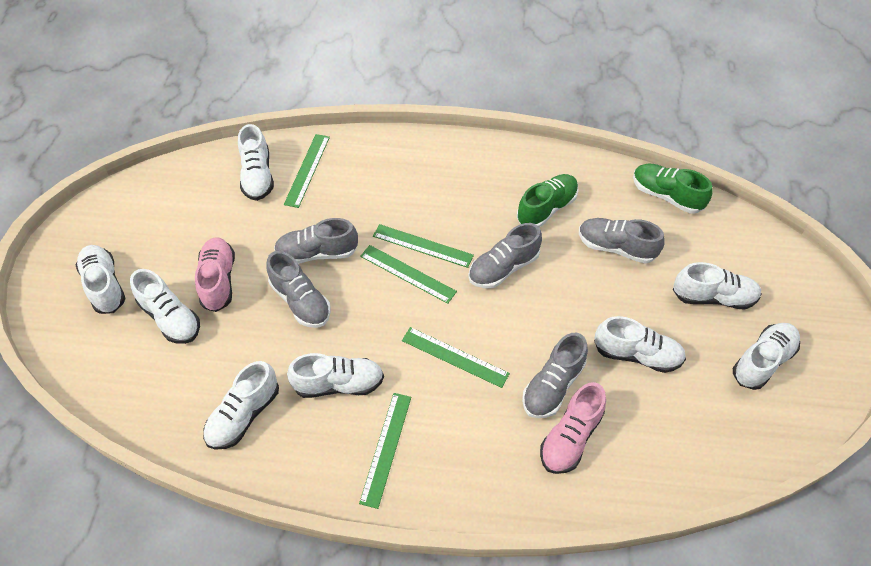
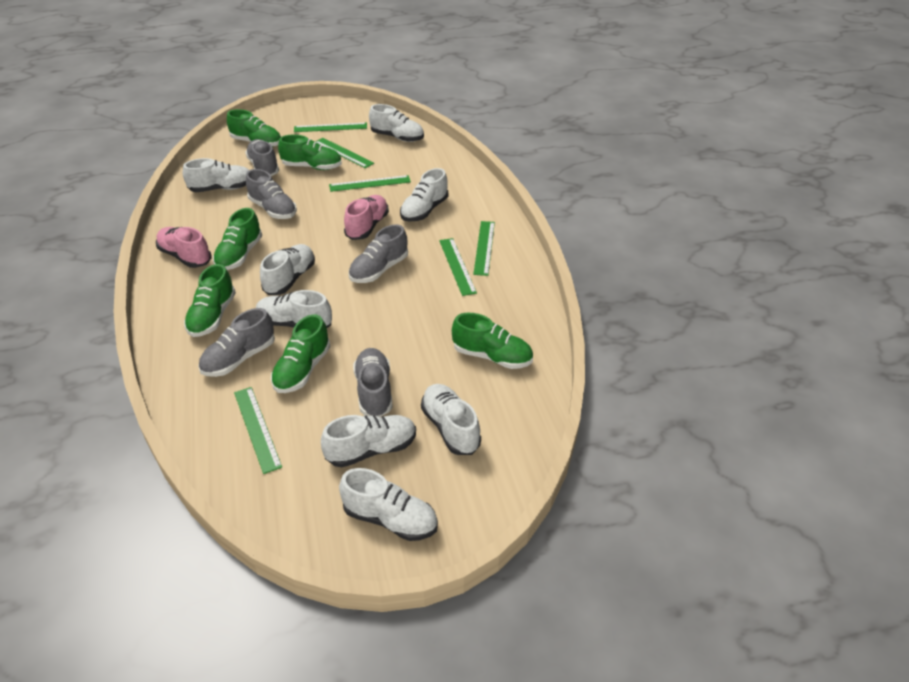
green ruler: [284,134,330,208] [359,393,411,509] [360,245,457,304] [373,224,474,268] [402,327,510,388] = 5 -> [234,387,282,474] [294,123,367,132] [315,138,374,168] [329,175,411,192] [439,238,477,296] [473,221,495,276] = 6
green shoe: [517,174,578,228] [633,164,713,214] = 2 -> [184,264,236,337] [213,208,262,270] [227,109,281,147] [271,314,331,393] [278,135,342,170] [452,313,533,369] = 6

